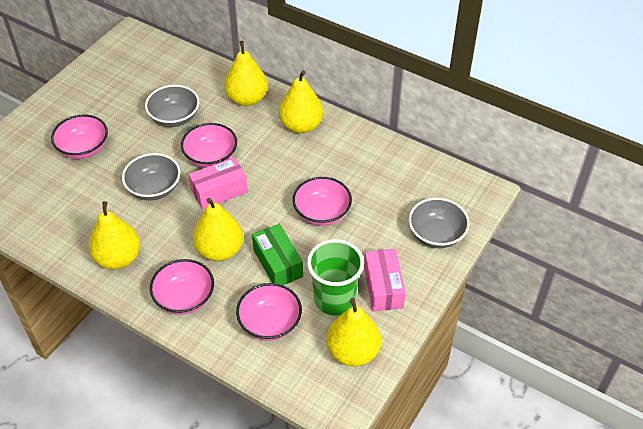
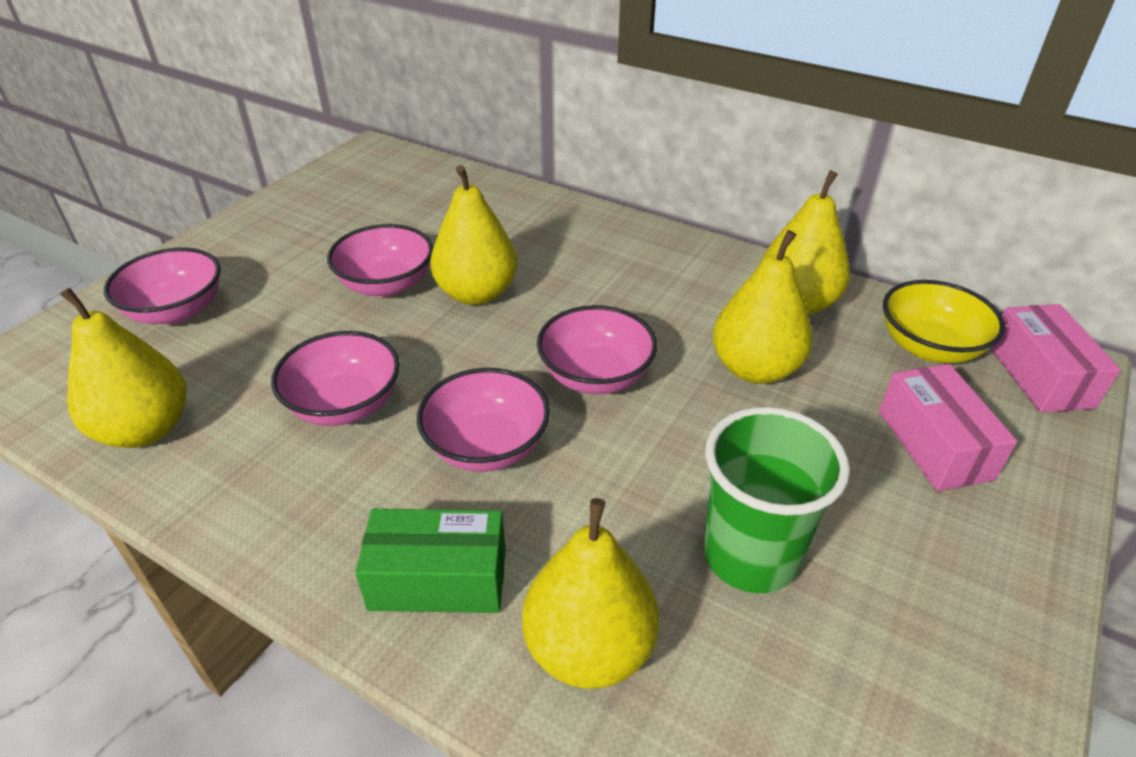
grey bowl: [122,153,180,201] [145,85,199,127] [409,198,470,248] = 3 -> none = 0
yellow bowl: none = 0 -> [883,280,1005,363] = 1

